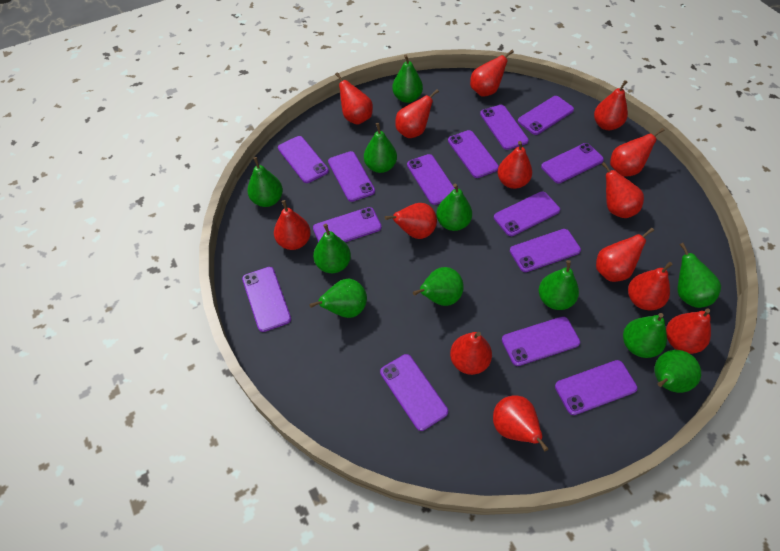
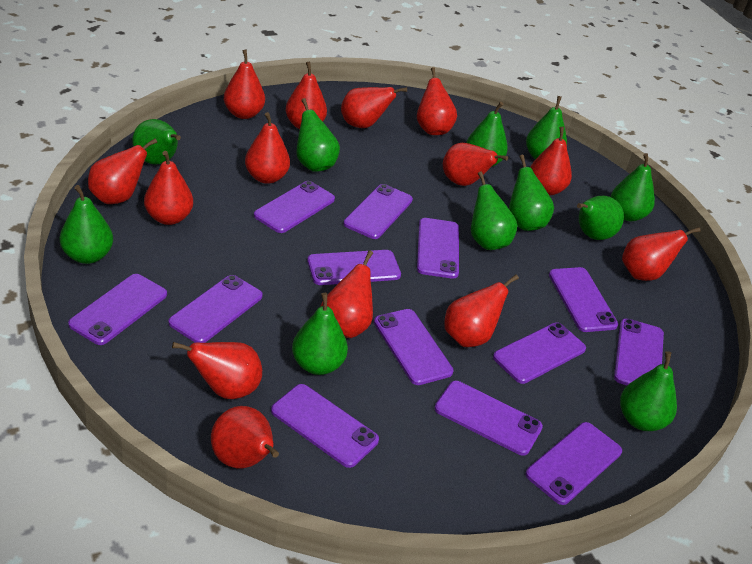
purple phone: [242,267,291,332] [278,136,329,183] [313,207,382,242] [328,151,375,202] [380,354,448,431] [407,154,455,205] [448,130,499,178] [480,105,529,150] [494,191,560,236] [502,316,580,366] [510,229,581,272] [518,96,574,135] [541,143,604,184] [555,360,638,415] = 14 -> [68,274,167,345] [169,275,263,343] [254,181,335,233] [271,384,379,468] [307,250,401,285] [343,184,413,239] [374,309,453,385] [417,218,459,279] [435,381,543,456] [493,323,586,384] [525,422,622,505] [549,267,618,332] [614,319,664,385] = 13

